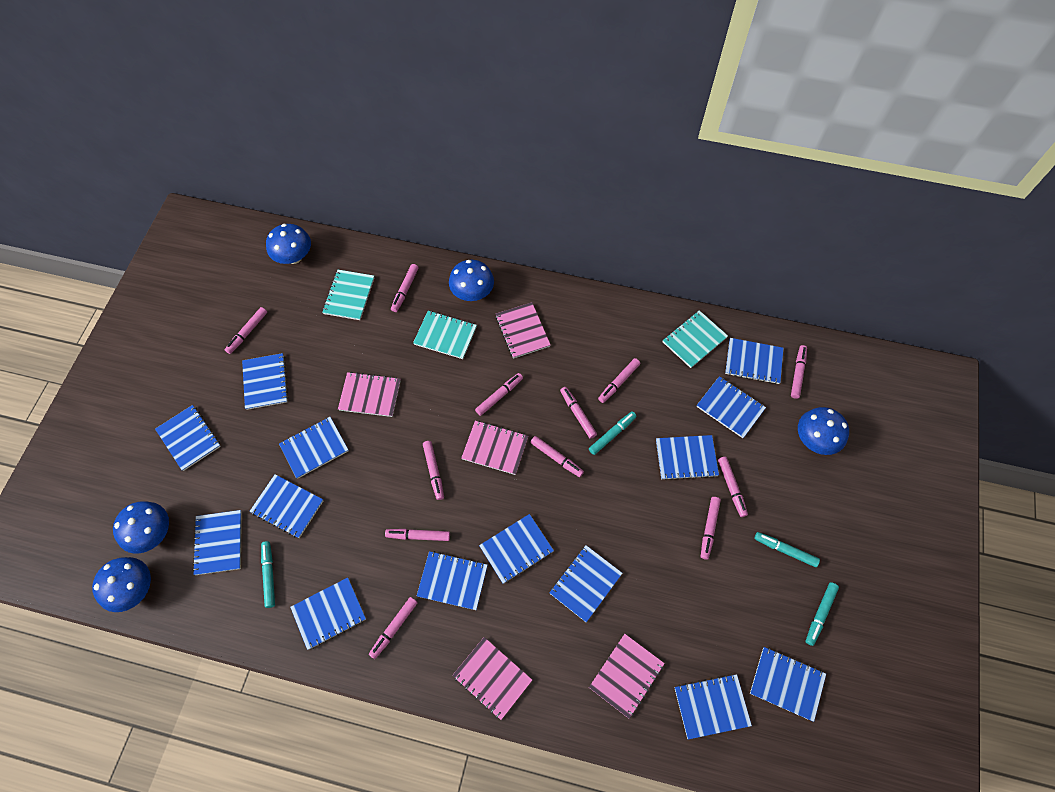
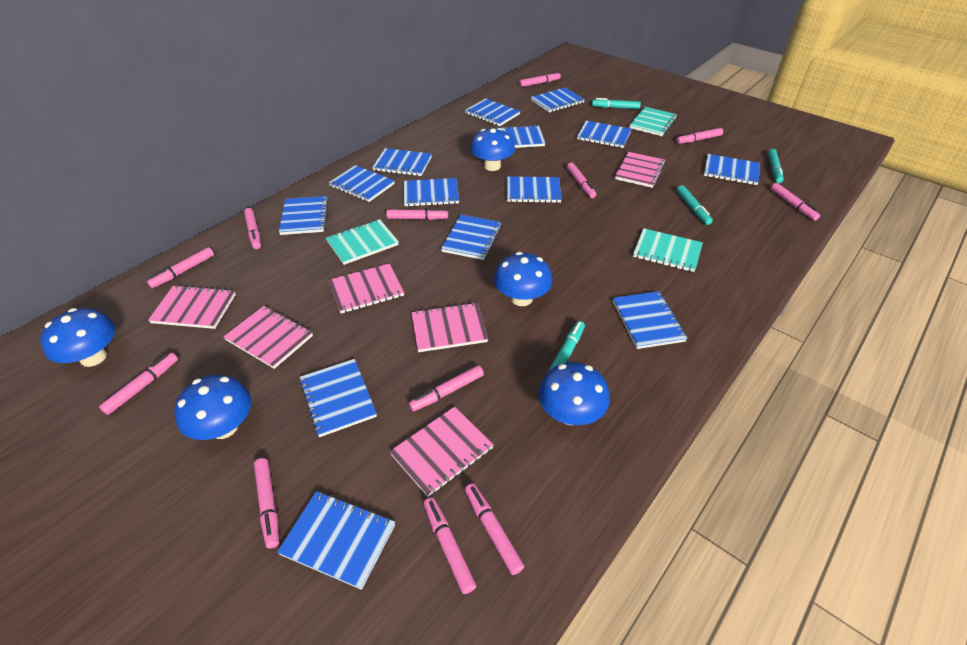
pink notebook: [338,372,401,417] [452,637,532,720] [461,421,528,475] [495,302,551,359] [589,634,665,719] = 5 -> [148,285,236,329] [223,306,313,369] [328,263,404,314] [389,406,494,497] [411,302,488,352] [615,152,666,188] = 6

